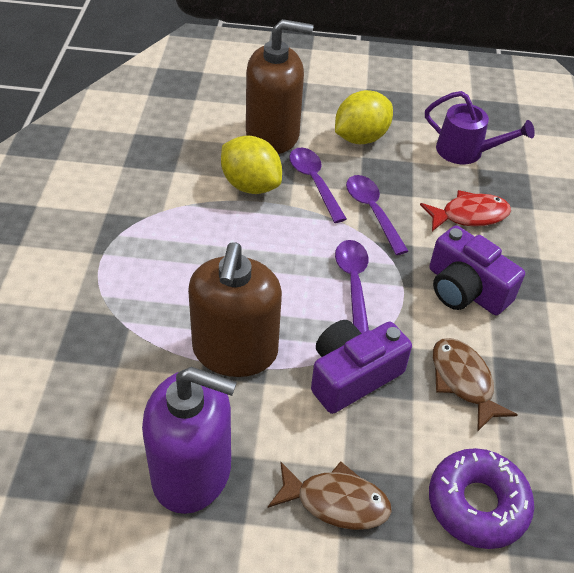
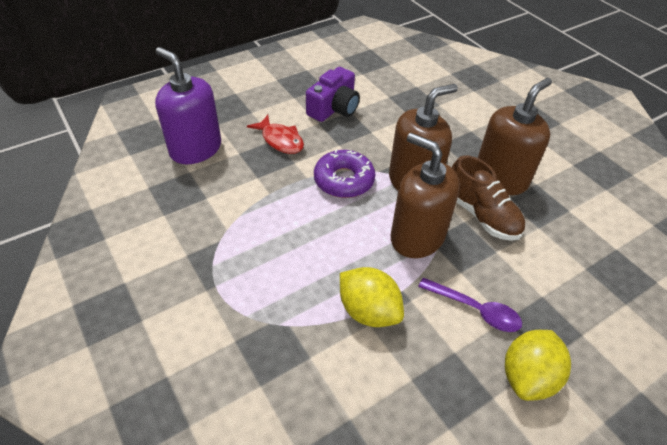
brown fish: [268,461,392,530] [433,338,518,432] = 2 -> none = 0
brown shoe: none = 0 -> [451,155,525,241] = 1
brown soap dispenser: [188,242,282,377] [246,19,313,154] = 2 -> [389,84,458,191] [391,133,460,258] [478,78,552,195] = 3
purple camera: [311,320,412,414] [429,225,525,315] = 2 -> [306,67,360,122] = 1
purple spoon: [289,148,347,223] [335,240,369,333] [346,175,408,255] = 3 -> [418,278,522,332] = 1
purple watering can: [425,91,535,164] = 1 -> none = 0

